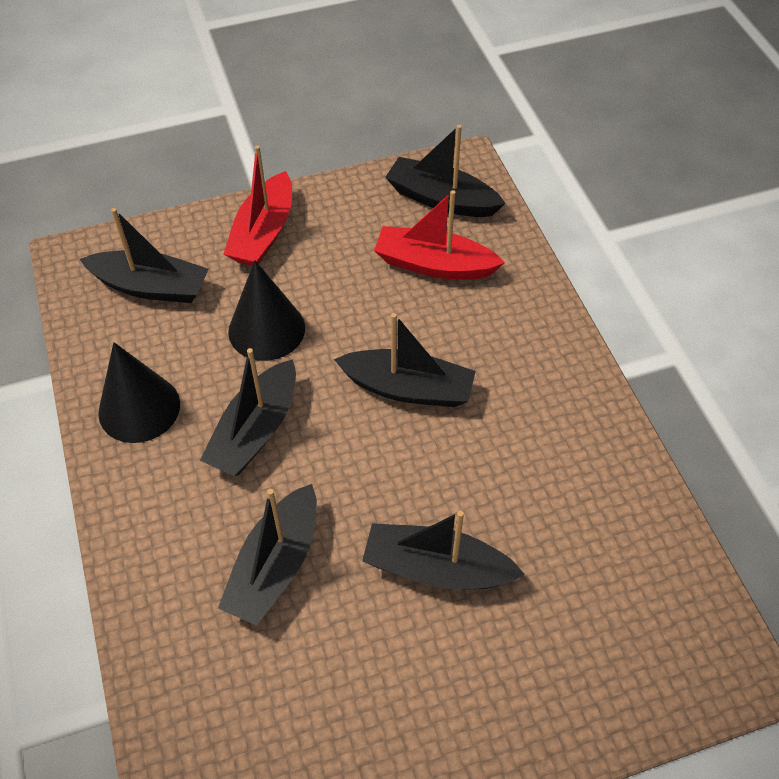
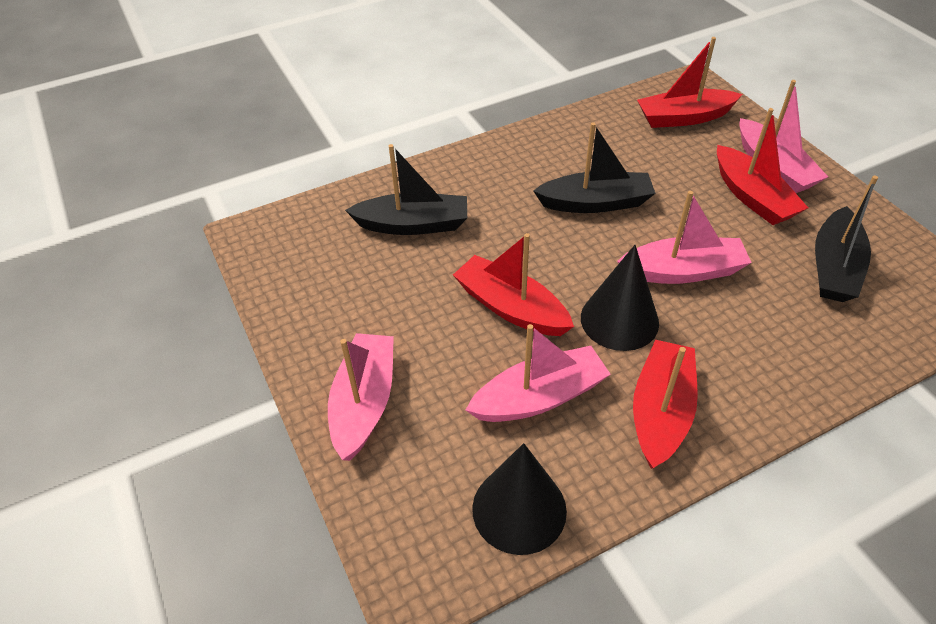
black boat: [80,208,209,303] [200,348,296,476] [218,484,317,626] [334,313,476,407] [362,511,525,590] [385,125,506,217] = 6 -> [345,144,467,235] [533,122,656,213] [815,176,878,302] = 3
pink boat: none = 0 -> [328,333,394,461] [466,324,611,422] [617,191,752,284] [740,80,828,193] = 4
red boat: [224,145,292,266] [374,190,505,279] = 2 -> [453,233,574,336] [633,340,698,469] [637,37,743,128] [717,108,808,225] = 4

